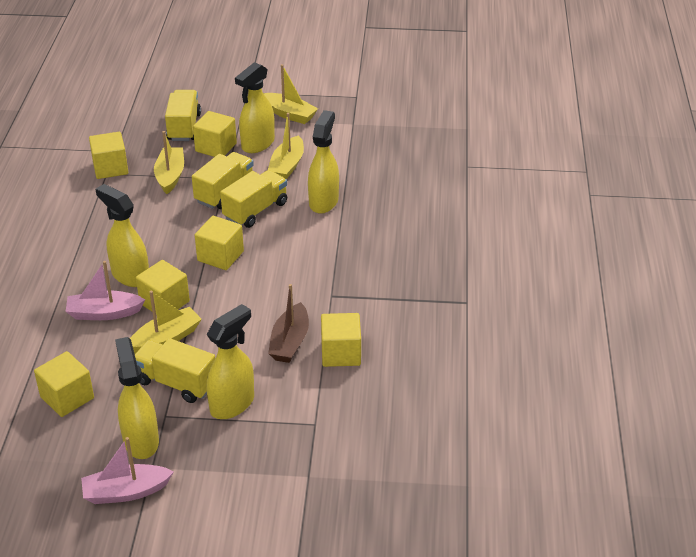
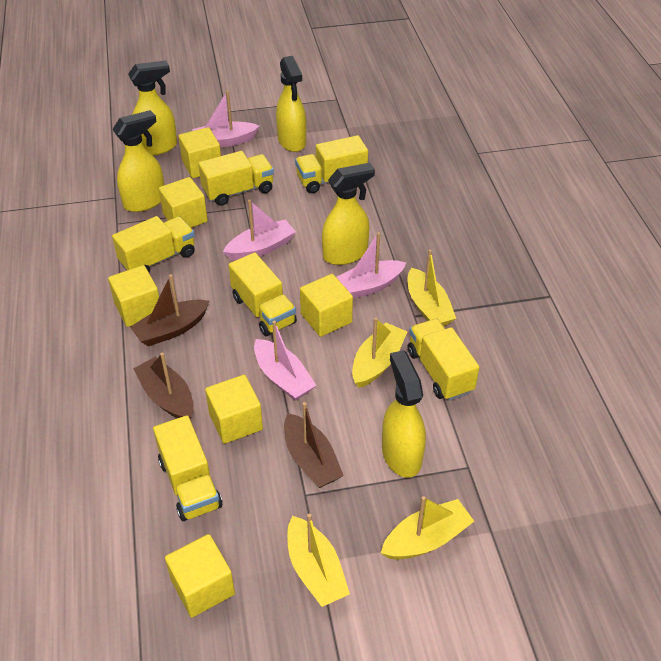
brown boat: [268,284,309,363] = 1 -> [130,274,209,346] [133,353,194,419] [284,402,344,488] = 3
pink boat: [66,261,145,320] [81,437,173,504] = 2 -> [192,90,260,147] [223,200,296,260] [254,321,317,401] [336,232,406,299] = 4
yellow truck: [135,338,215,403] [165,90,201,141] [192,152,254,209] [220,170,287,228] = 4 -> [112,216,195,273] [153,415,222,521] [198,151,274,206] [229,252,297,336] [295,135,368,193] [407,319,479,401] = 6

